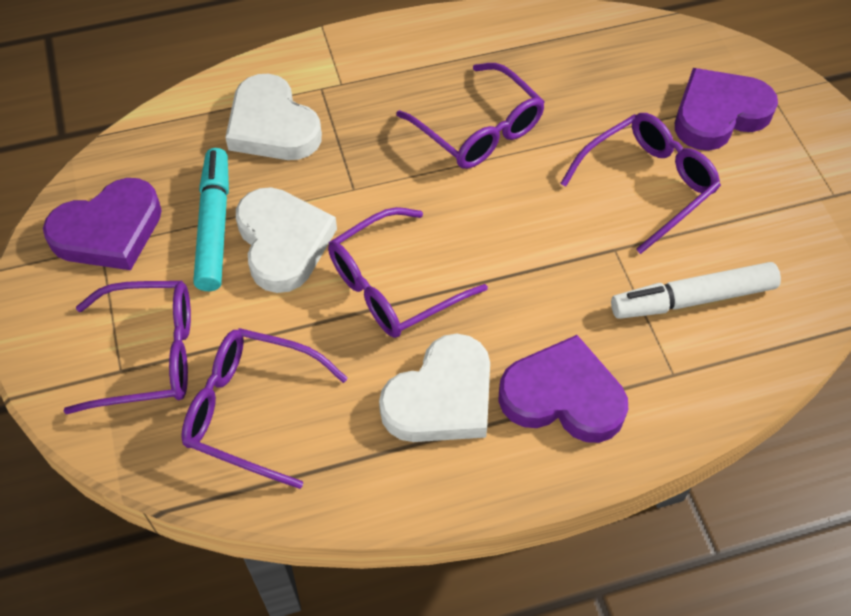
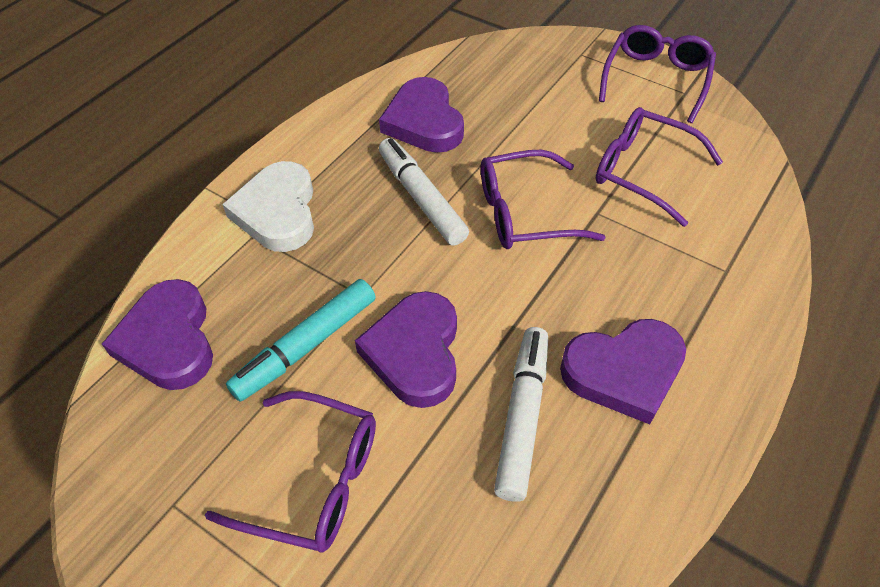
purple glasses: [63,281,191,414] [181,328,348,489] [328,207,488,338] [396,63,545,169] [560,113,721,254] = 5 -> [205,391,376,553] [481,150,606,249] [595,107,723,227] [599,25,716,123] = 4
purple heart: [43,178,162,270] [498,335,628,443] [675,68,778,151] = 3 -> [102,279,213,390] [355,291,457,408] [379,77,464,153] [560,319,686,424] = 4
white heart: [225,74,322,160] [236,187,337,293] [379,334,490,442] = 3 -> [222,161,314,252] = 1
white marker: [611,262,781,319] = 1 -> [379,138,469,246] [494,327,548,502] = 2

